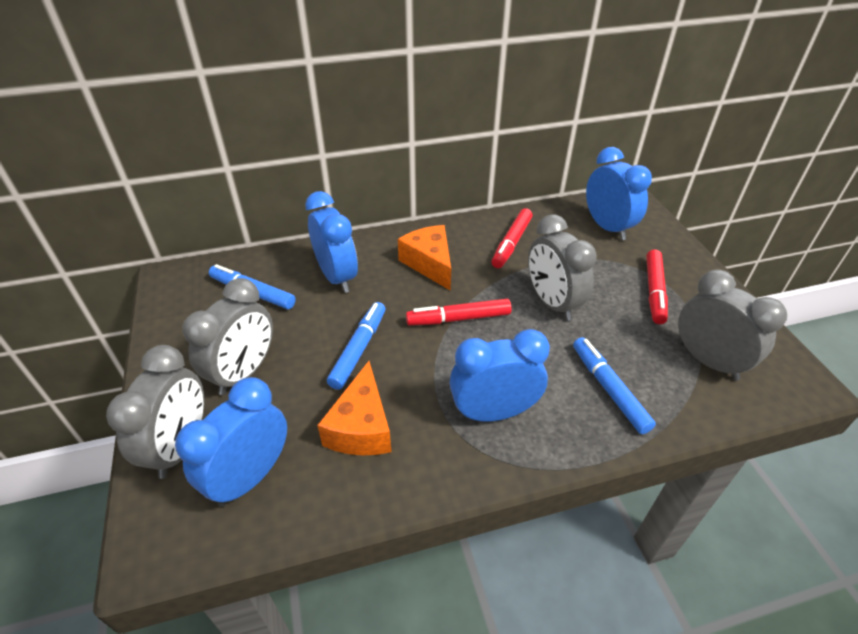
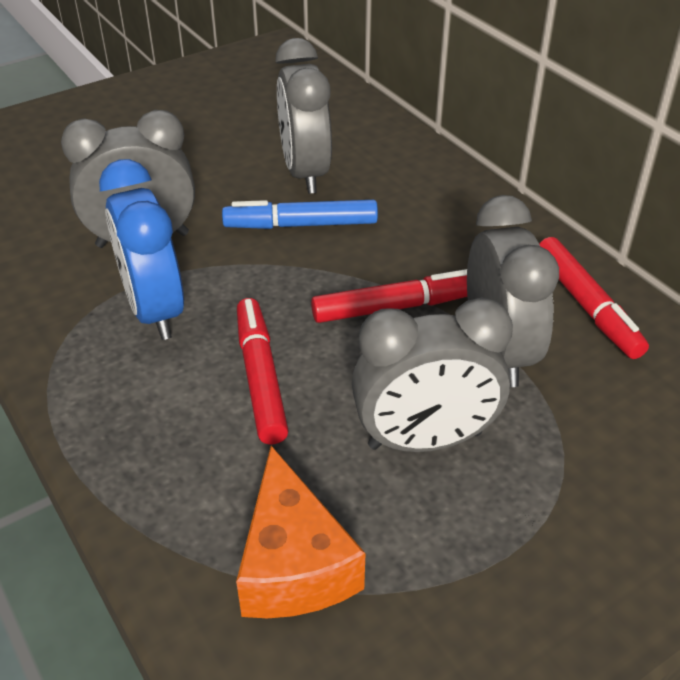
blue clock: [175,377,287,507] [305,191,358,293] [450,329,550,422] [586,147,652,240] = 4 -> [99,159,184,340] = 1
blue marker: [209,264,296,309] [327,302,385,390] [573,337,656,434] = 3 -> [222,200,378,229] = 1
orange cheese: [317,361,391,456] [398,225,451,291] = 2 -> [236,446,366,618] = 1

